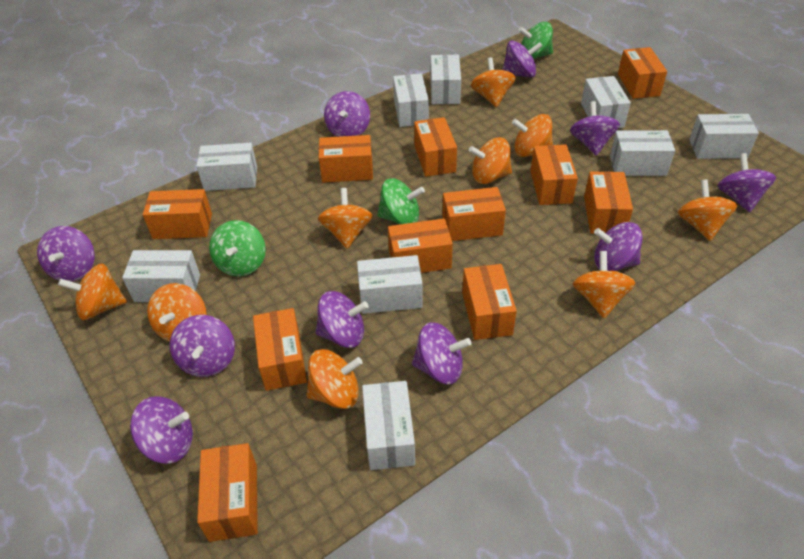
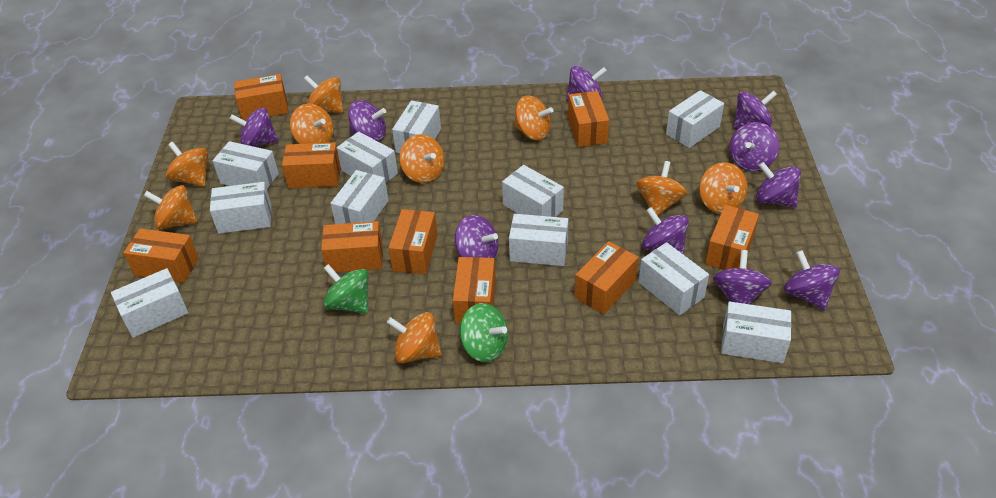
green spinning top: [209,220,266,277] [377,178,425,225] [518,22,553,59] = 3 -> [323,264,369,314] [460,303,508,362] = 2
orange box: [143,189,212,239] [197,443,258,542] [253,308,307,391] [319,135,373,183] [388,218,453,273] [414,117,457,177] [442,187,506,241] [462,264,517,340] [530,144,578,205] [584,171,633,234] [618,47,667,99] = 11 -> [123,228,199,283] [234,74,289,121] [282,142,341,188] [321,221,383,272] [389,209,438,274] [453,257,496,324] [568,91,609,147] [575,241,639,314] [705,205,759,270] = 9
white box: [122,250,200,302] [196,143,257,191] [357,255,423,314] [362,381,415,470] [393,74,429,127] [431,54,461,104] [581,76,631,128] [610,130,675,176] [689,114,759,159] = 9 -> [111,268,188,338] [210,182,271,234] [212,141,279,189] [330,170,389,224] [337,132,398,183] [392,100,441,153] [502,165,564,217] [509,214,568,266] [639,242,709,315] [666,90,724,148] [721,301,791,363] = 11

